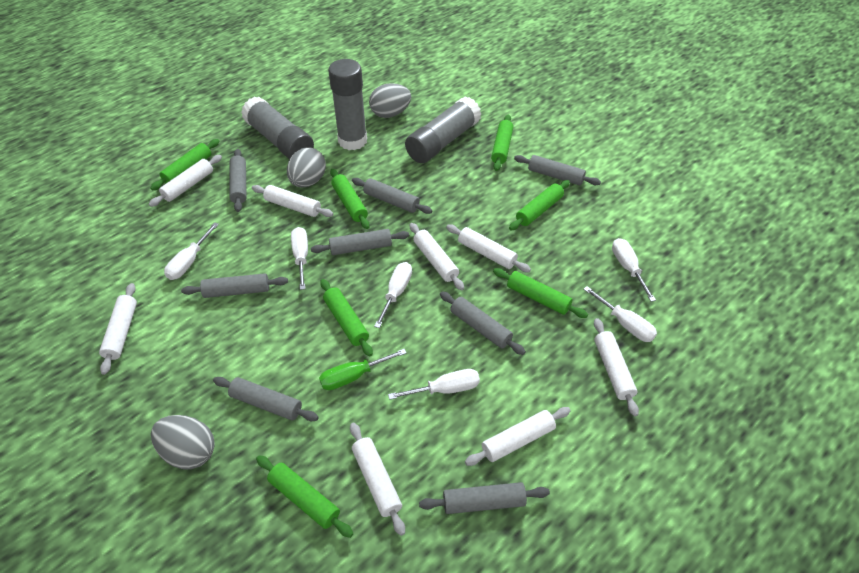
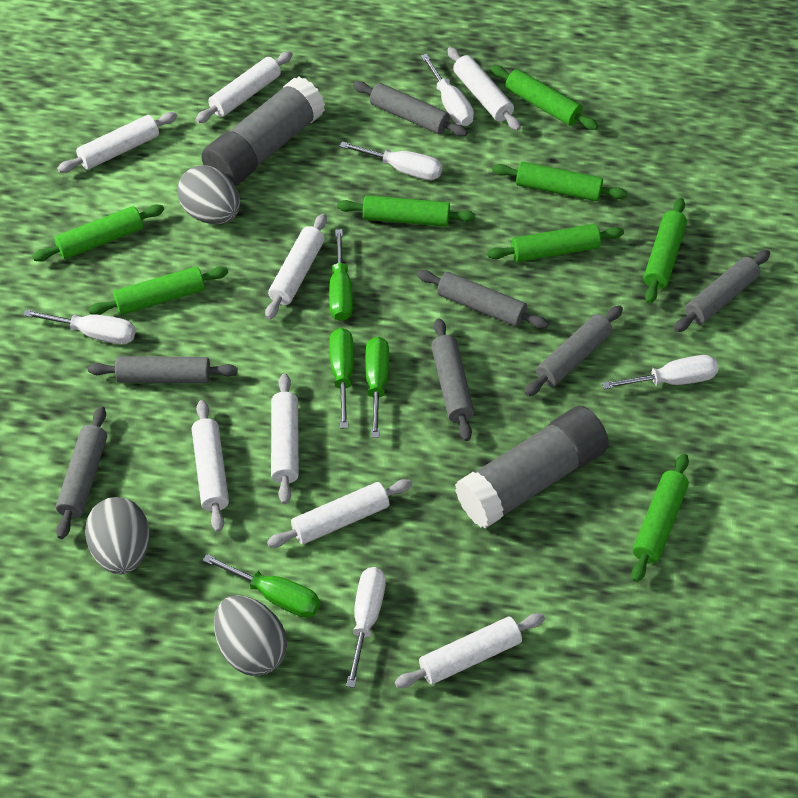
green rolling pin: [150,139,219,191] [256,455,353,538] [320,279,373,356] [330,169,370,229] [491,114,513,171] [493,268,588,318] [509,180,570,230] = 7 -> [32,205,164,261] [89,266,228,315] [337,195,476,227] [487,224,624,262] [491,65,598,130] [492,162,627,201] [632,454,689,582] [644,198,687,304] = 8
green screwdriver: [319,349,406,390] = 1 -> [202,554,320,618] [329,229,353,321] [329,328,354,428] [365,337,389,438] = 4
grey glue stick: [241,97,314,159] [328,59,367,150] [405,97,481,163] = 3 -> [201,77,325,187] [455,406,609,529] = 2
grey rolling pin: [181,273,288,298] [213,377,319,421] [229,149,247,212] [311,229,409,255] [352,178,432,214] [419,482,550,514] [440,291,526,355] [514,155,601,185] = 8 -> [56,406,107,539] [88,356,238,383] [353,81,468,136] [417,270,549,329] [431,318,474,441] [525,305,623,396] [674,250,770,332] = 7
white screwdriver: [164,222,219,280] [291,227,308,290] [374,262,412,328] [388,369,480,400] [584,286,657,342] [612,238,656,302] = 6 -> [23,309,136,344] [339,142,442,180] [346,567,386,688] [421,54,474,126] [602,355,719,389] = 5

